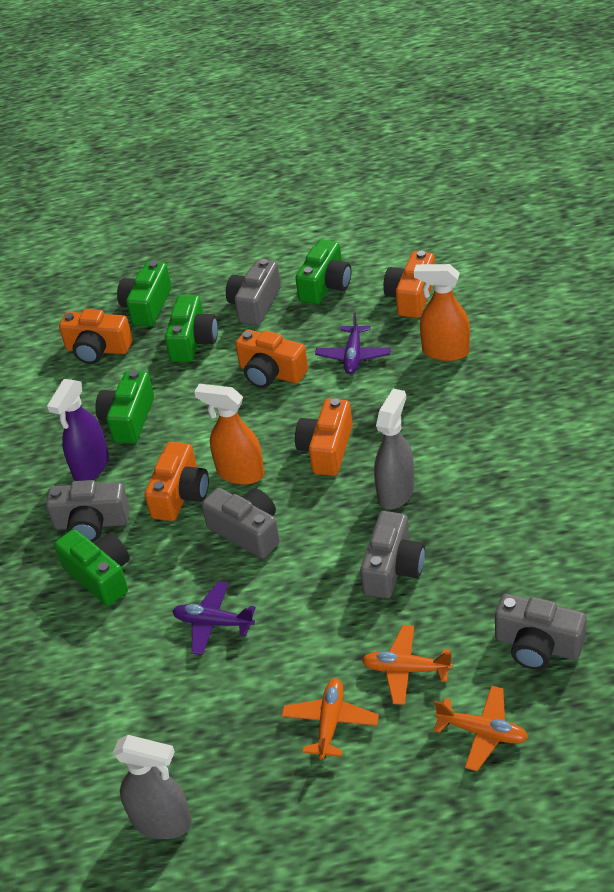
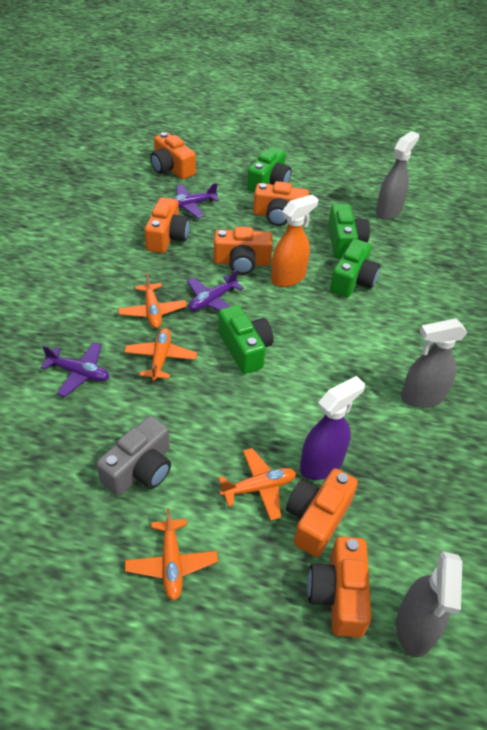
green camera: [54,529,130,606] [95,370,154,444] [117,261,171,327] [165,295,218,362] [296,239,351,304] = 5 -> [218,305,273,374] [247,147,292,192] [328,204,370,258] [330,239,380,298] = 4
grey camera: [46,480,130,542] [202,488,280,558] [226,259,281,325] [360,511,425,599] [495,594,587,670] = 5 -> [96,416,171,496] = 1
grey spray bottle: [113,735,192,839] [374,389,414,510] = 2 -> [376,131,419,220] [396,552,462,657] [401,318,467,408] = 3
orange camera: [59,309,132,364] [144,442,209,521] [235,329,308,388] [295,398,353,476] [383,251,435,318] = 5 -> [145,197,190,253] [150,132,196,179] [214,227,273,275] [253,181,309,226] [286,468,358,557] [307,536,371,638] = 6
orange plane: [281,678,379,760] [362,625,453,705] [434,685,528,771] = 3 -> [118,272,187,329] [124,328,197,381] [125,508,218,601] [218,448,296,521] = 4
orange spray bottle: [194,384,265,485] [414,264,470,361] = 2 -> [271,195,319,287] = 1
purple plane: [172,581,256,655] [315,312,391,374] = 2 -> [40,342,109,397] [171,183,219,218] [187,269,244,311] = 3

